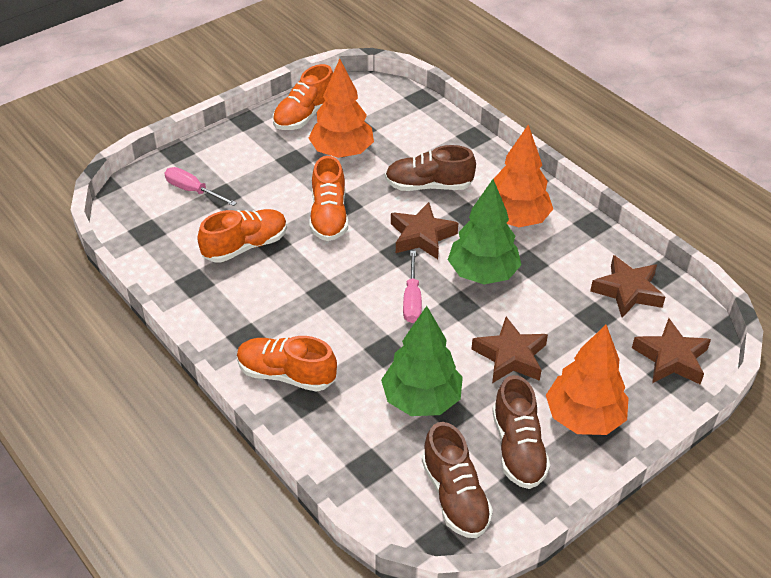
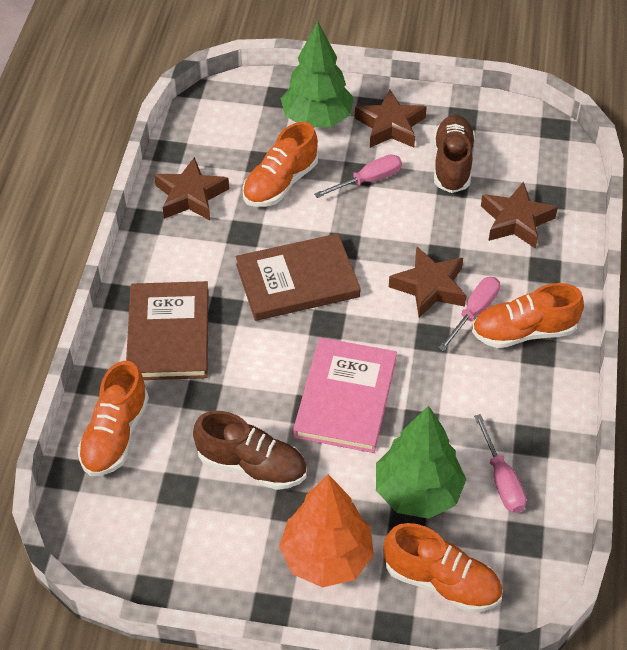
brown book: none = 0 -> [126,281,209,380] [236,233,361,321] = 2
brown shoe: [385,145,476,191] [422,422,493,538] [492,375,550,489] = 3 -> [193,411,307,490] [434,115,475,193] = 2
orange tree: [309,59,374,158] [494,124,553,227] [546,325,629,435] = 3 -> [279,474,374,587] = 1
pink book: none = 0 -> [293,337,397,453] = 1
pink screwdriver: [164,167,237,206] [403,251,422,323] = 2 -> [314,155,402,198] [438,277,500,351] [474,414,526,513] = 3

